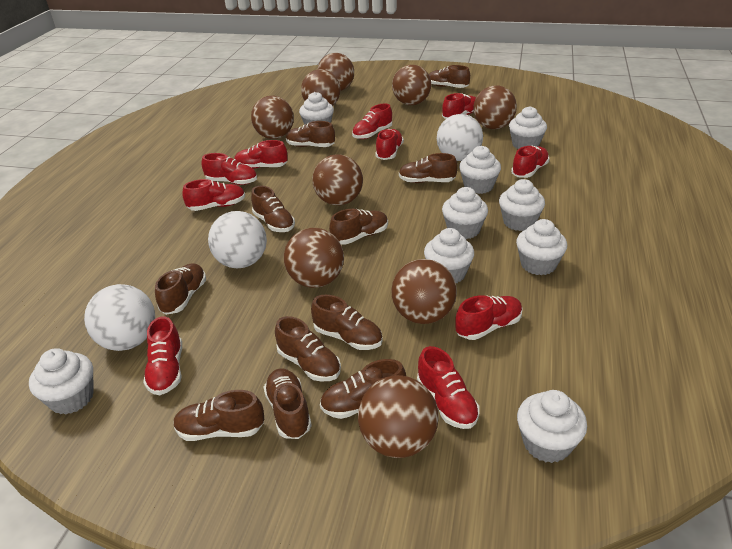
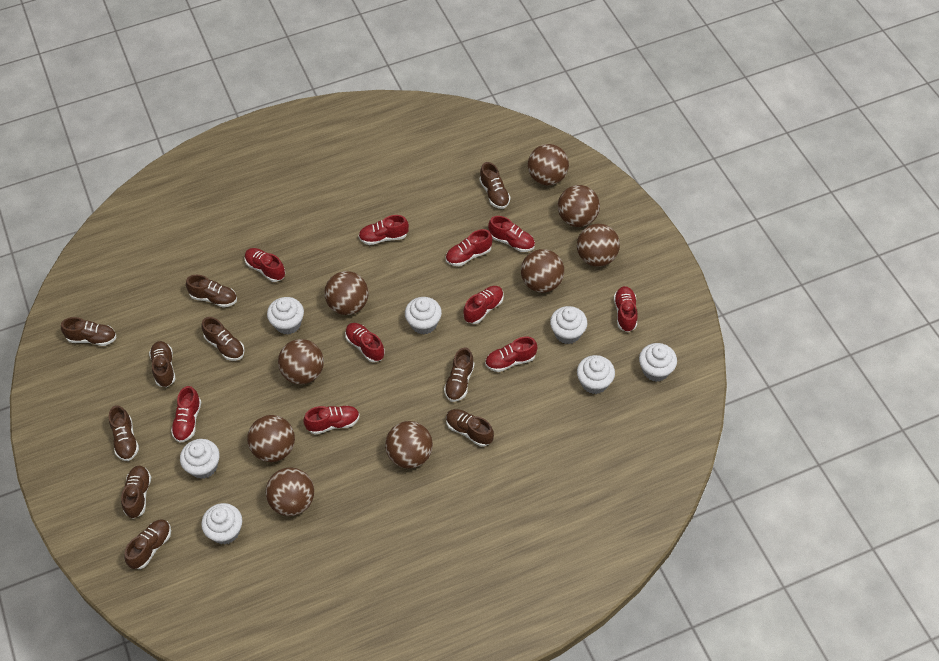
brown shoe: [155,263,206,315] [173,390,264,441] [251,186,295,232] [264,368,312,439] [275,316,341,382] [286,121,335,147] [311,295,383,350] [320,359,406,419] [329,209,388,245] [399,153,458,183] [429,65,470,88] = 11 -> [61,317,116,346] [109,405,139,461] [121,466,151,519] [124,519,171,569] [149,341,176,387] [186,275,237,308] [201,317,245,361] [444,348,474,402] [446,409,494,447] [479,162,511,209] = 10
white ball: [84,284,155,351] [208,211,267,268] [437,114,483,161] = 3 -> none = 0
white cupcake: [29,348,93,415] [299,92,334,125] [424,228,474,283] [442,187,488,239] [459,146,501,194] [499,179,545,231] [509,106,547,149] [516,219,567,275] [517,390,587,463] = 9 -> [180,439,220,479] [201,503,242,544] [267,297,304,335] [405,297,442,335] [550,306,587,344] [577,355,615,394] [639,343,677,382] = 7

